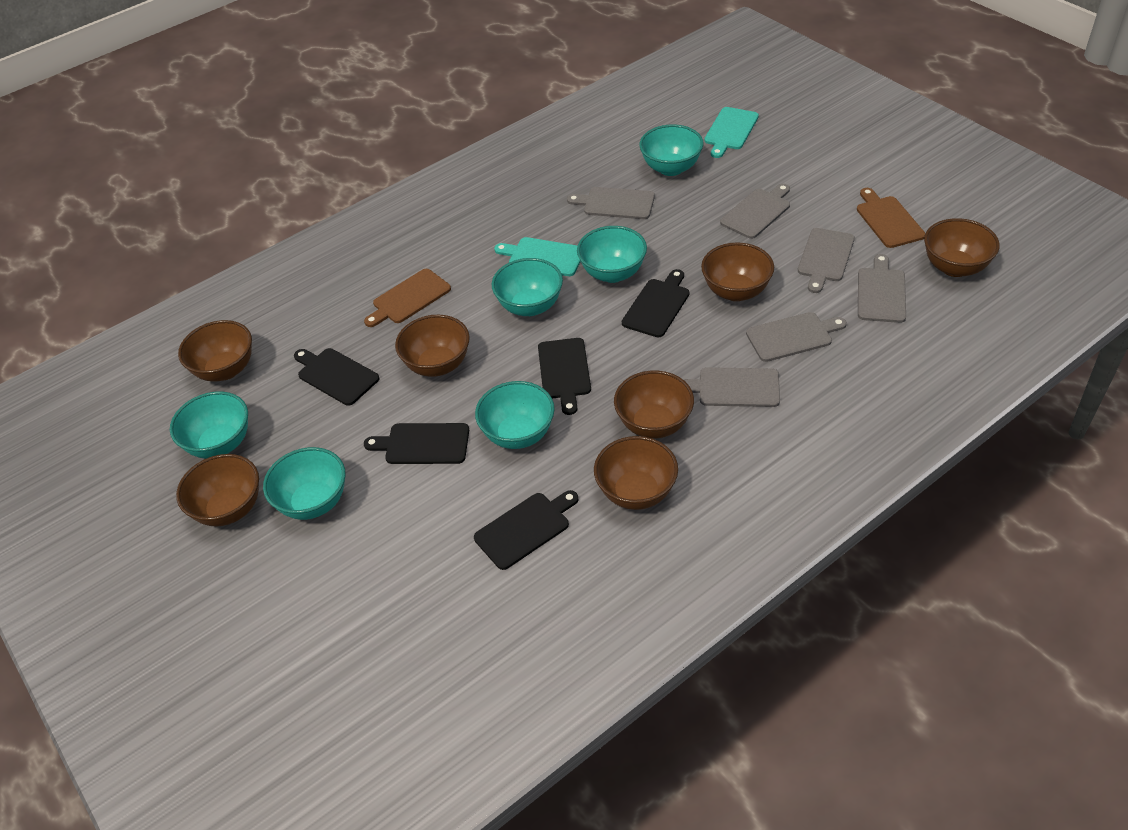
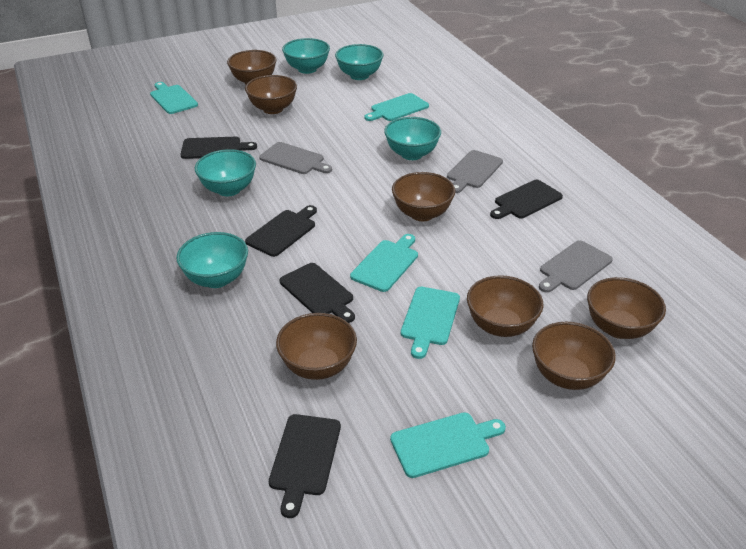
brown cutting board: [364,269,451,327] [857,188,926,248] = 2 -> none = 0
grey cutting board: [567,187,655,219] [683,367,780,407] [720,184,790,239] [746,312,847,362] [798,228,855,293] [858,254,906,323] = 6 -> [259,142,332,174] [447,150,503,193] [539,240,613,293] = 3
turquoise bowl: [170,391,248,458] [263,447,346,520] [475,381,555,449] [492,258,563,316] [577,226,647,283] [639,124,703,176] = 6 -> [176,232,248,288] [195,149,256,197] [282,38,330,74] [335,44,383,80] [384,117,441,160] = 5
turquoise cutting board: [494,237,581,276] [704,107,759,158] = 2 -> [150,82,198,114] [350,234,418,292] [364,93,429,121] [390,412,506,478] [401,287,460,359] = 5

